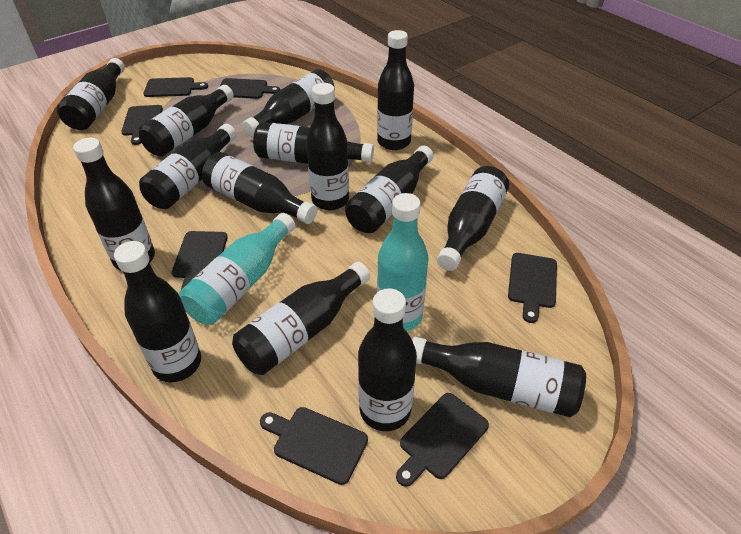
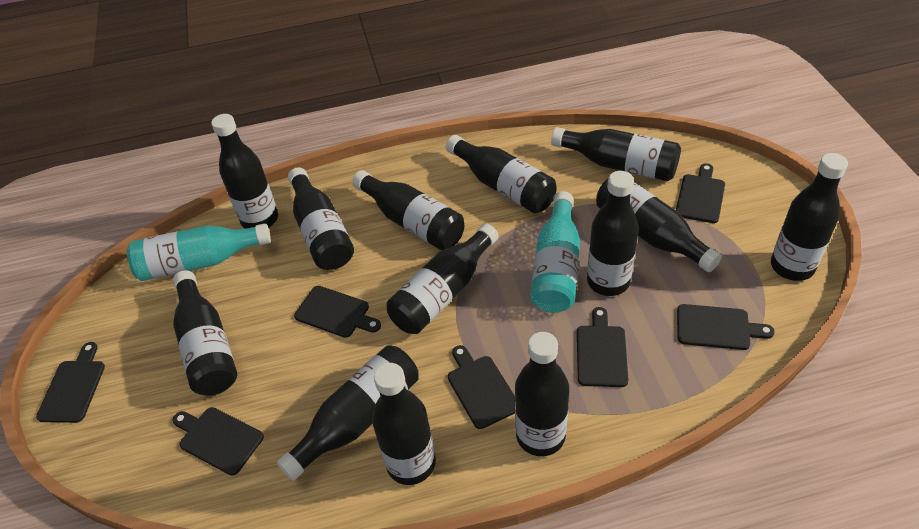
black bottle: [57,58,125,130] [73,138,155,271] [114,241,201,382] [139,85,234,157] [139,124,237,209] [202,152,317,224] [232,262,370,375] [243,69,335,137] [253,122,374,164] [306,83,349,210] [345,146,434,233] [358,288,417,431] [377,30,414,150] [412,337,586,417] [437,166,509,271] = 15 -> [173,270,237,396] [211,114,278,229] [277,345,419,481] [288,167,354,270] [352,170,464,250] [372,363,436,485] [387,224,499,334] [446,135,557,213] [515,332,569,456] [551,127,681,181] [587,171,639,296] [596,179,722,272] [771,153,848,281] = 13

